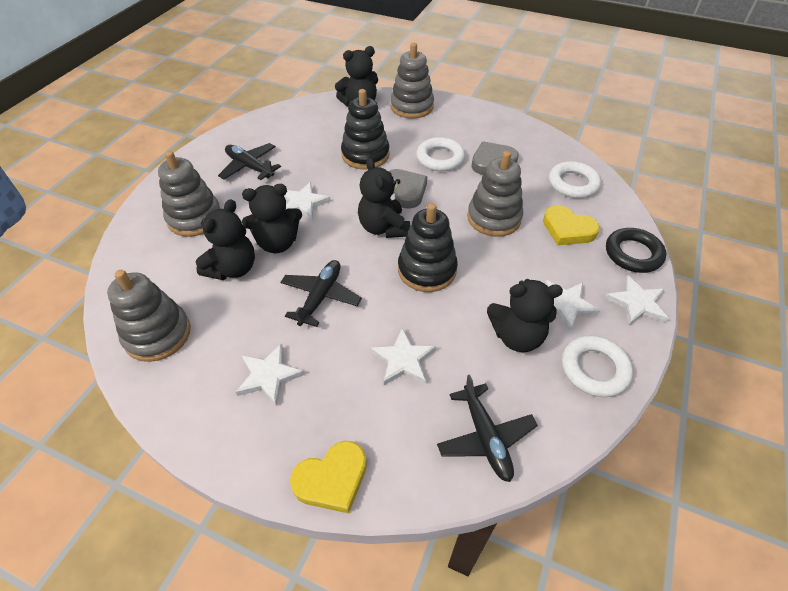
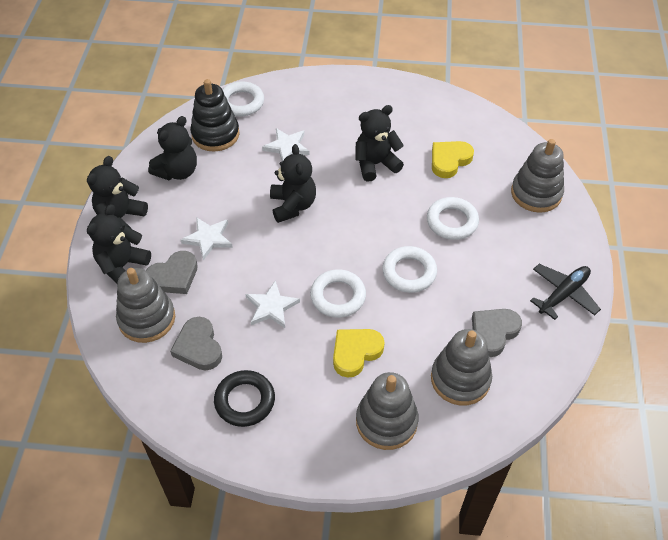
black plane: [218,143,281,180] [280,260,362,327] [437,374,538,482] = 3 -> [530,264,601,320] = 1
black stacking toy: [341,89,390,170] [398,203,458,292] = 2 -> [190,79,240,152] = 1
grey heart: [389,169,427,209] [471,141,519,175] = 2 -> [146,251,198,294] [170,317,222,371] [472,309,522,357] = 3
white ring: [416,137,465,171] [549,161,601,198] [562,336,633,397] = 3 -> [222,81,264,117] [310,269,366,318] [382,246,437,293] [427,197,479,240] = 4
white star: [236,343,304,406] [284,182,331,221] [370,328,436,385] [545,280,600,331] [604,275,669,326] = 5 -> [181,217,233,260] [246,280,300,328] [262,128,309,162] = 3

